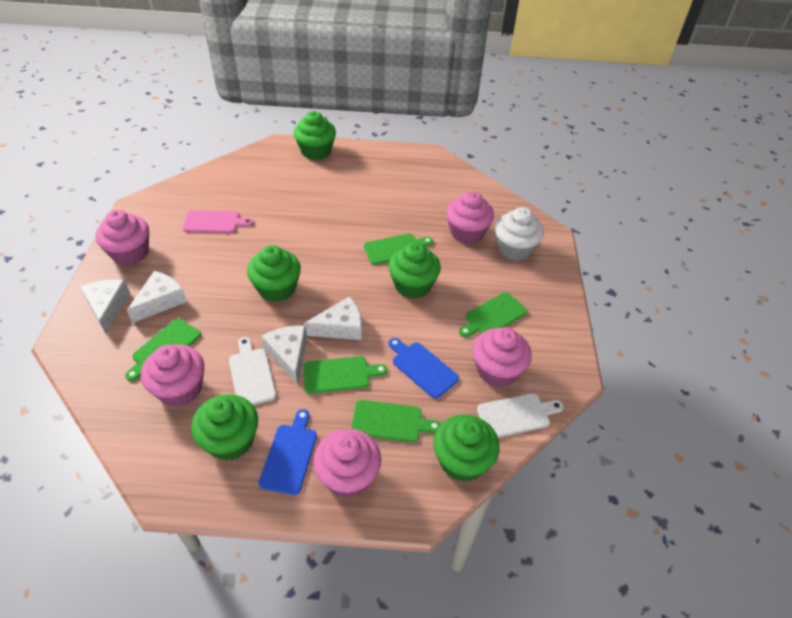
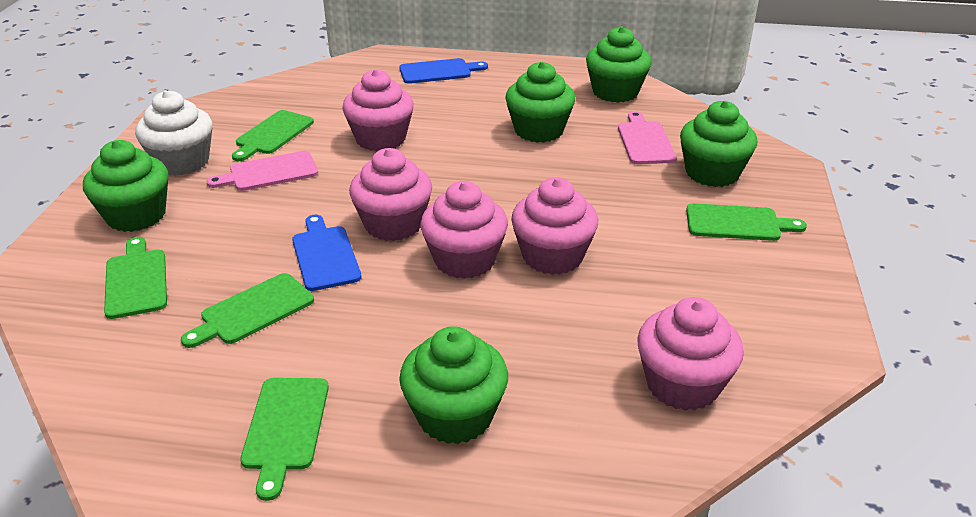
pink cutting board: [183,210,254,233] = 1 -> [206,151,318,191] [618,111,677,164] = 2
white cheese: [80,280,130,334] [127,271,187,323] [261,325,307,385] [304,296,362,340] = 4 -> none = 0
white cutting board: [229,337,276,405] [477,393,564,437] = 2 -> none = 0

